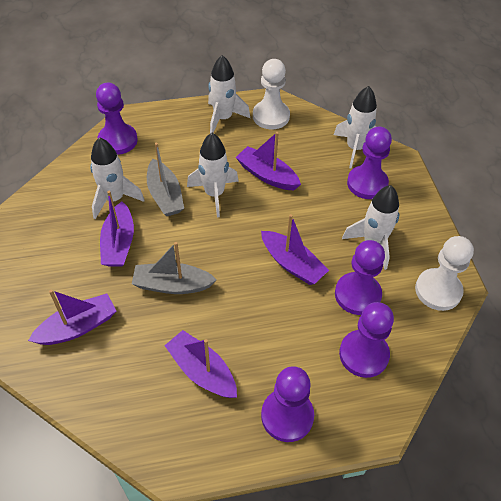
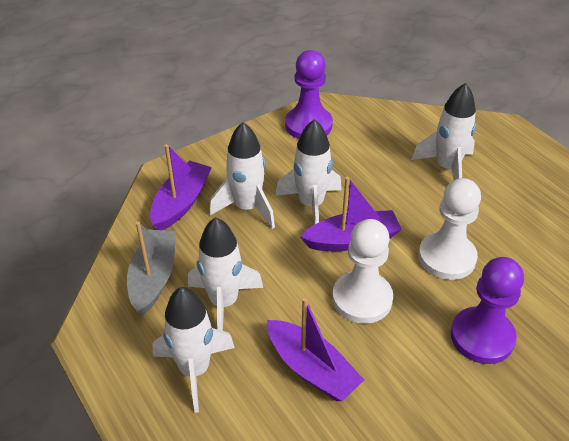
grey boat: [132,242,217,294] [147,143,184,216] = 2 -> [127,221,176,315] = 1
purple boat: [28,290,116,345] [100,191,134,267] [164,330,237,398] [236,132,301,190] [261,214,329,285] = 5 -> [150,144,212,230] [267,298,364,401] [300,177,402,251] = 3
purple pawn: [96,83,138,155] [261,366,314,442] [335,240,385,315] [339,302,394,378] [347,127,392,199] = 5 -> [285,50,333,139] [451,257,524,364] = 2

